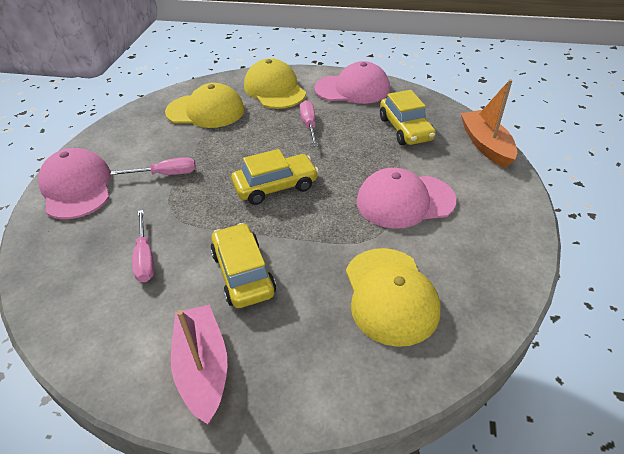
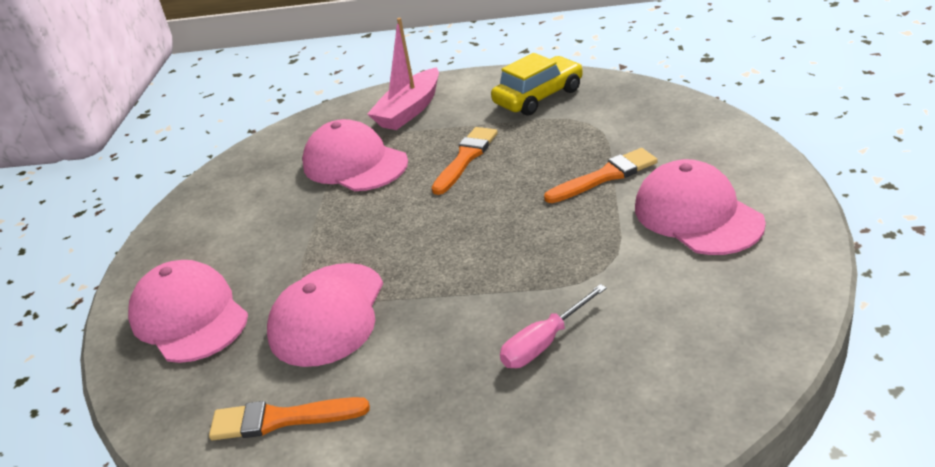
orange boat: [460,79,517,168] = 1 -> none = 0
orange brush: none = 0 -> [209,397,370,440] [432,127,498,195] [544,148,658,203] = 3
pink cap: [38,148,111,219] [314,61,390,104] [357,168,457,229] = 3 -> [128,260,248,363] [267,263,383,367] [302,119,408,191] [635,159,766,255] = 4
pink screwdriver: [110,157,196,175] [132,210,154,282] [300,100,318,147] = 3 -> [500,284,607,368] = 1
yellow cap: [165,83,245,128] [244,58,306,109] [346,248,441,347] = 3 -> none = 0
yellow car: [210,223,276,308] [231,149,319,205] [380,90,436,145] = 3 -> [491,53,583,116] = 1

